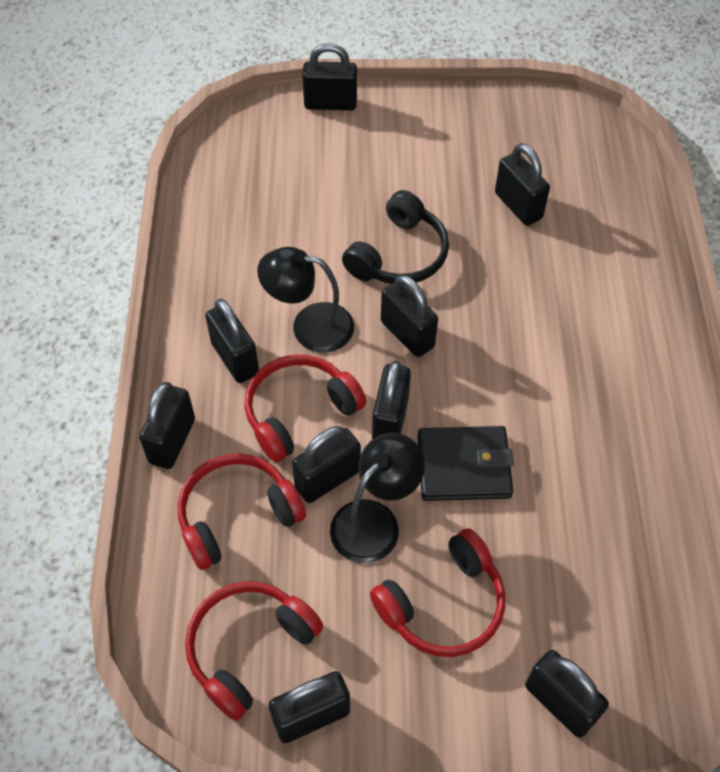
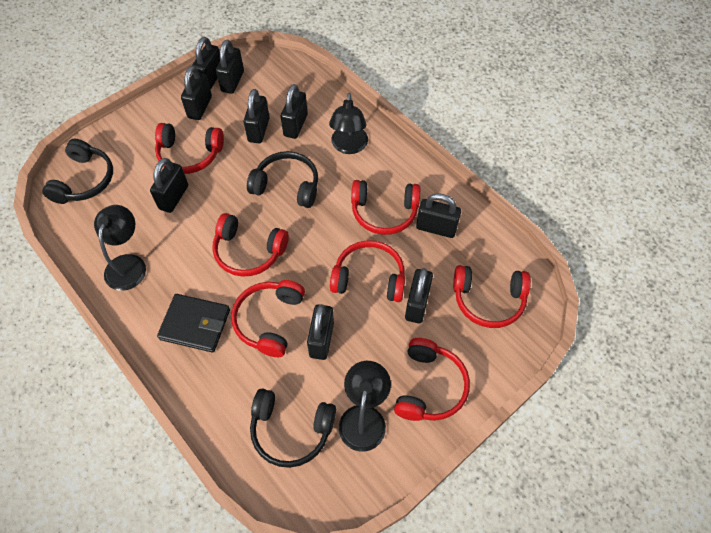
black headphones: [342,190,449,284] = 1 -> [42,139,113,204] [247,151,318,208] [250,388,336,468] = 3
black lamp: [257,247,354,353] [330,433,425,563] = 2 -> [94,205,146,291] [329,93,368,154] [339,361,391,452] = 3
red headphones: [178,453,306,570] [185,581,323,721] [245,355,366,462] [370,528,505,657] = 4 -> [155,123,224,174] [212,213,289,277] [231,280,305,357] [330,240,405,302] [351,180,420,235] [394,338,470,421] [453,265,531,328] = 7

